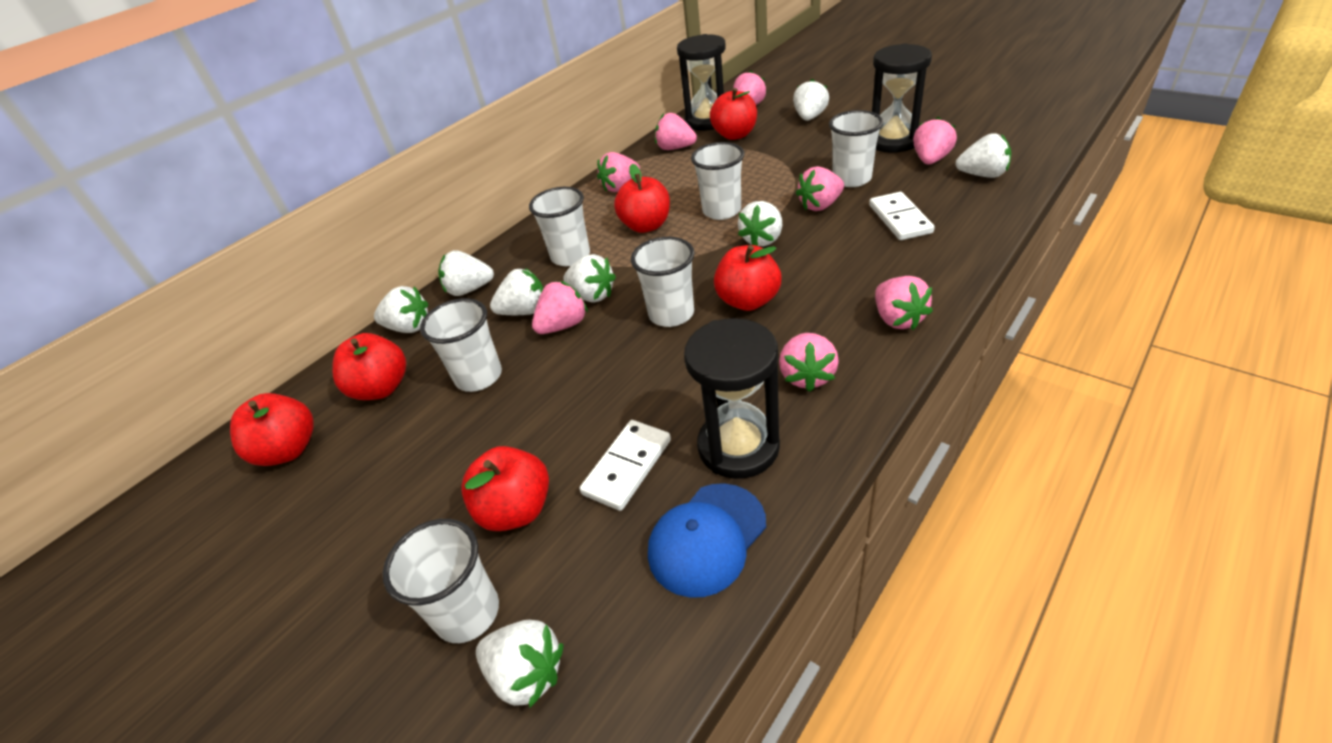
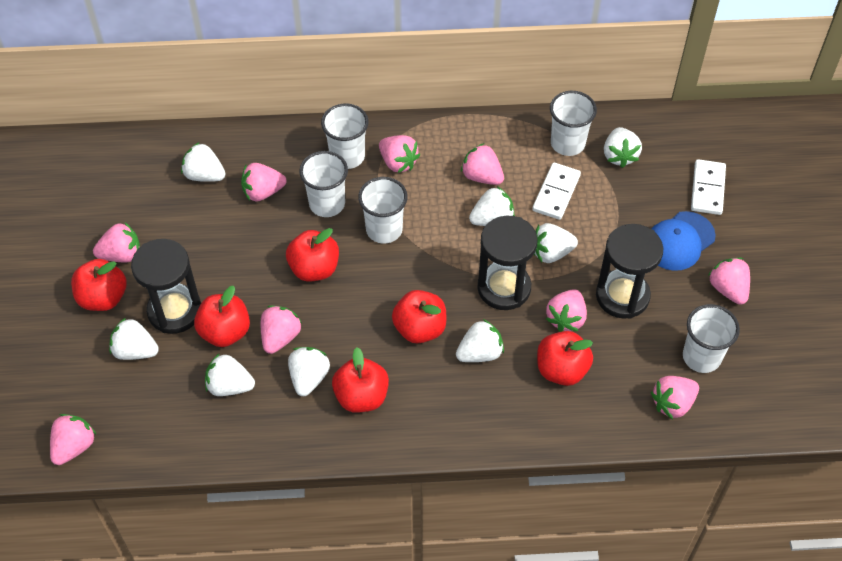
pink strawberry: [532,281,588,334] [597,152,640,192] [655,113,697,150] [733,70,767,105] [779,333,839,392] [796,166,844,211] [875,276,933,330] [913,117,957,165] = 8 -> [50,414,97,465] [93,222,140,263] [241,163,286,201] [261,305,302,354] [379,135,420,173] [461,143,504,185] [546,289,587,332] [651,376,699,419] [708,258,750,305] = 9
white cup: [383,519,499,643] [420,298,502,392] [529,187,590,266] [631,237,695,327] [691,142,745,220] [829,110,883,187] = 6 -> [299,151,348,217] [321,103,369,169] [358,177,408,244] [550,91,597,156] [683,304,740,373] = 5

